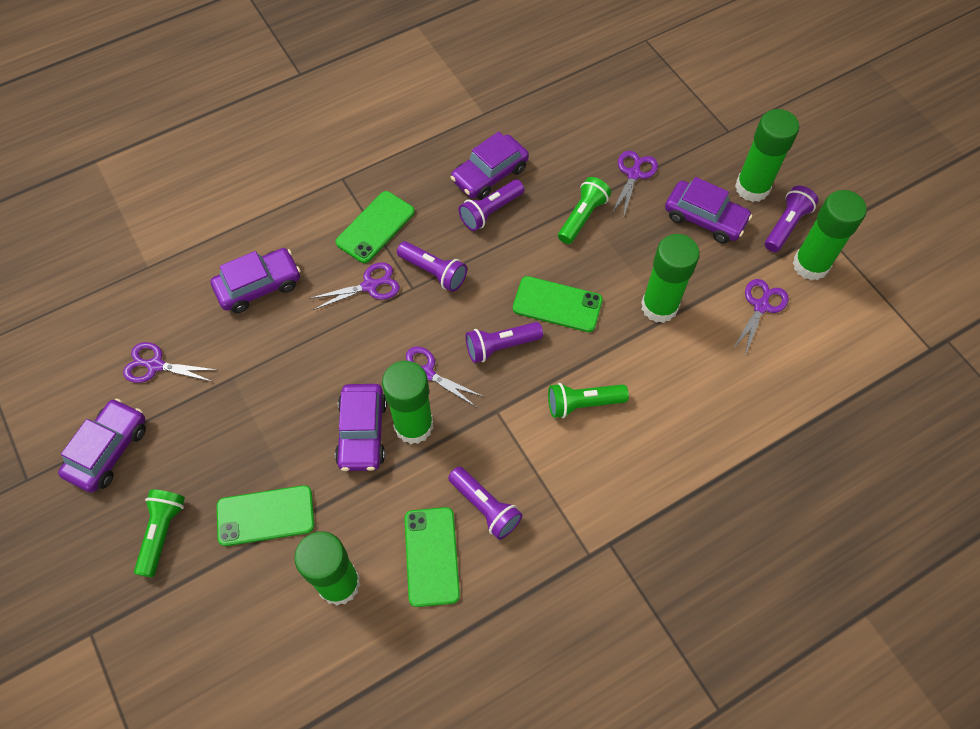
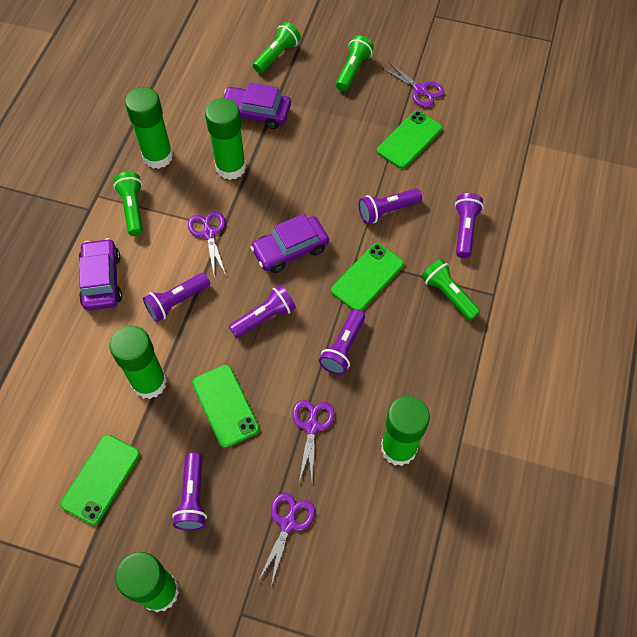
green flashlight: [134,489,185,578] [548,383,629,418] [558,177,611,244] = 3 -> [113,172,143,236] [253,22,301,73] [336,35,374,91] [421,259,481,321] = 4
purple car: [58,398,146,492] [211,248,301,313] [335,384,387,471] [450,132,529,200] [665,177,752,243] = 5 -> [78,238,122,311] [224,83,291,129] [250,214,329,273] = 3
purple flashlight: [397,241,467,292] [448,467,522,540] [459,180,524,231] [465,322,543,363] [765,186,818,252] = 5 -> [143,273,210,322] [172,452,207,531] [229,285,296,338] [319,309,365,375] [358,188,422,224] [455,193,484,258] = 6
purple scissors: [123,342,217,383] [311,263,400,310] [406,346,484,407] [611,151,658,219] [733,279,789,355] = 5 -> [188,211,226,279] [258,493,315,586] [292,400,334,482] [381,61,445,107] = 4

